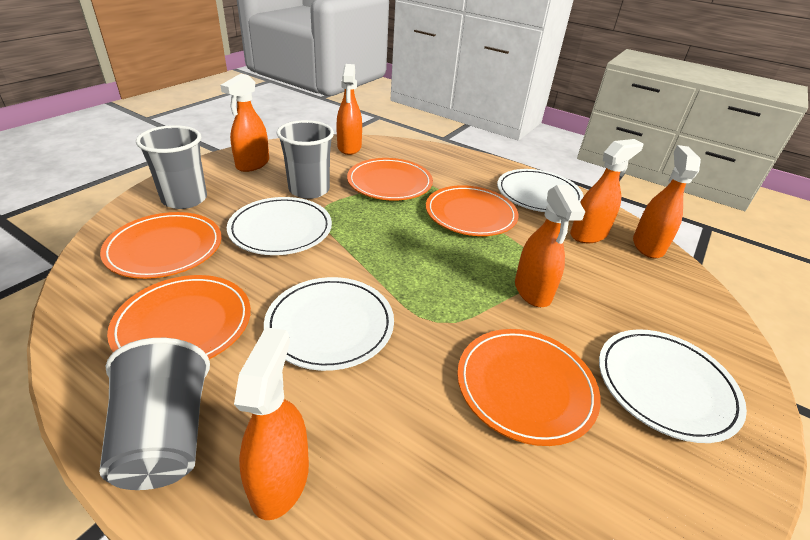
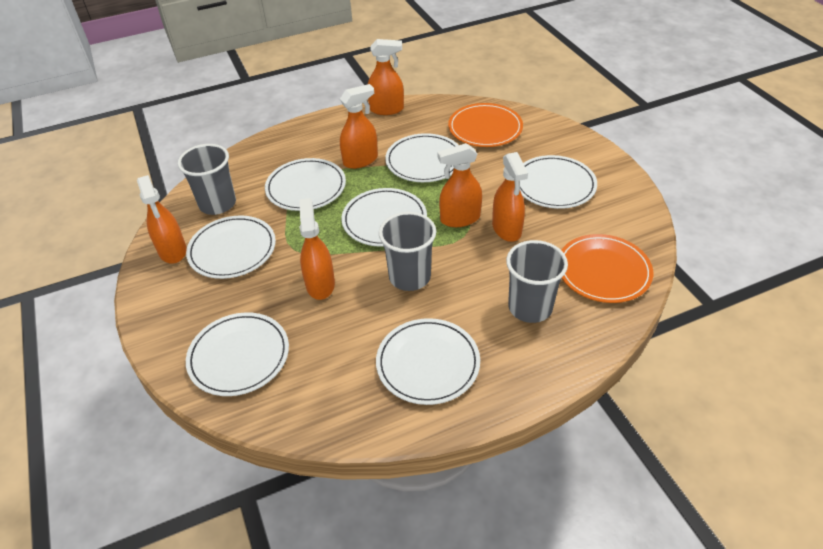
orange plate: [100,212,221,279] [107,275,251,359] [347,158,433,200] [426,185,518,236] [457,329,601,446] = 5 -> [448,103,523,147] [562,234,653,303] = 2
white plate: [227,197,332,255] [264,277,394,371] [497,169,584,212] [599,329,747,443] = 4 -> [186,216,276,279] [186,312,289,396] [265,158,346,211] [341,188,427,247] [376,318,480,405] [385,133,458,182] [520,155,597,209] = 7

